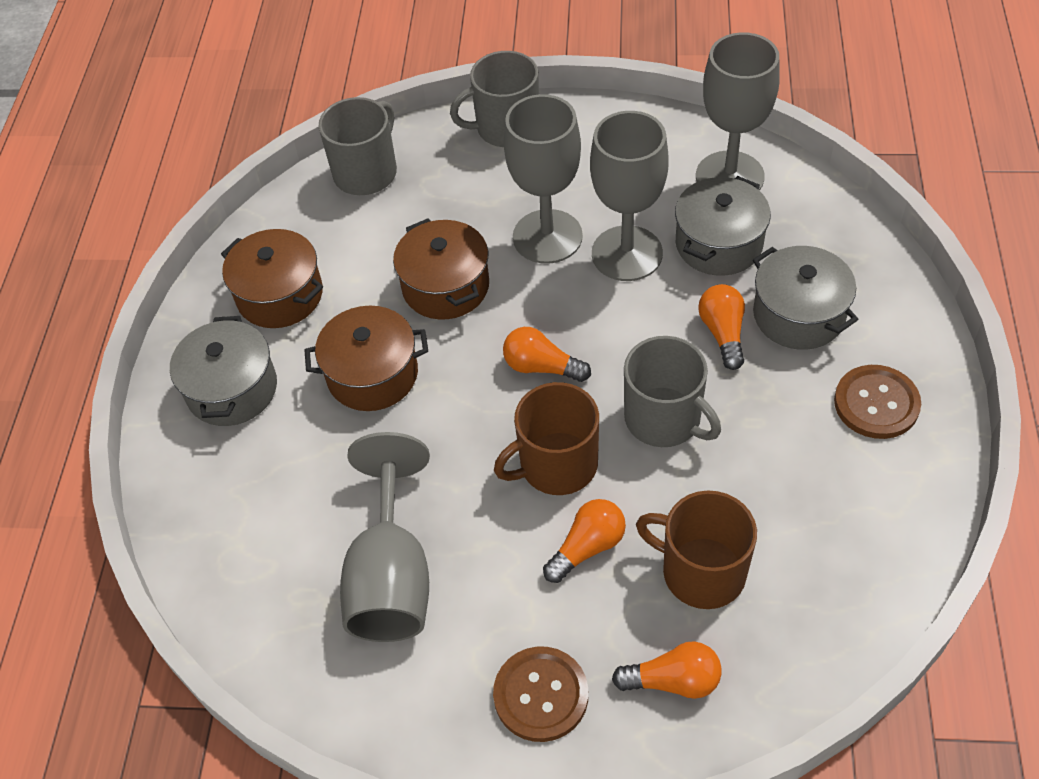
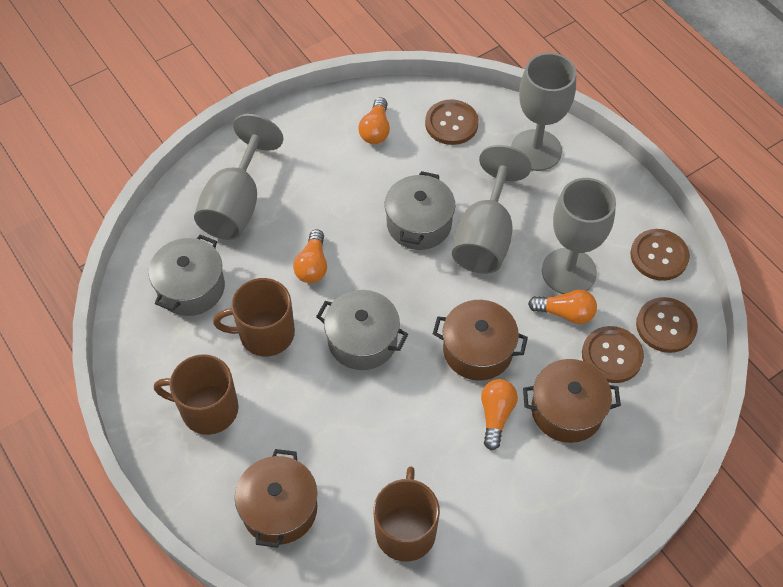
brown button: [493,647,588,742] [834,365,921,439] = 2 -> [425,99,479,145] [582,326,644,383] [630,229,690,281] [636,297,698,353] = 4
brown mug: [494,382,599,495] [636,490,757,609] = 2 -> [154,354,239,435] [213,278,295,356] [373,467,440,562] = 3
grey mug: [319,97,397,195] [450,51,539,147] [624,336,721,447] = 3 -> none = 0

